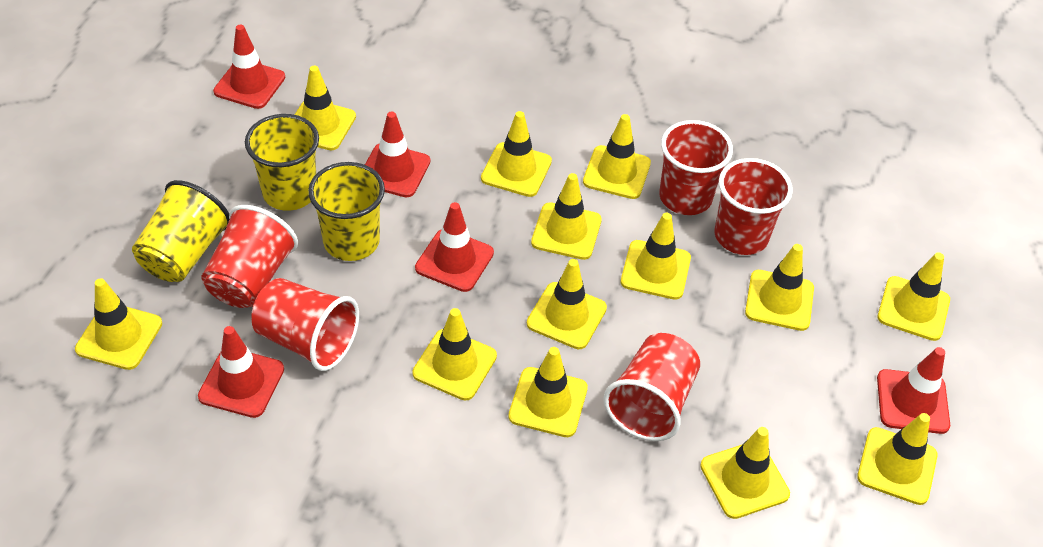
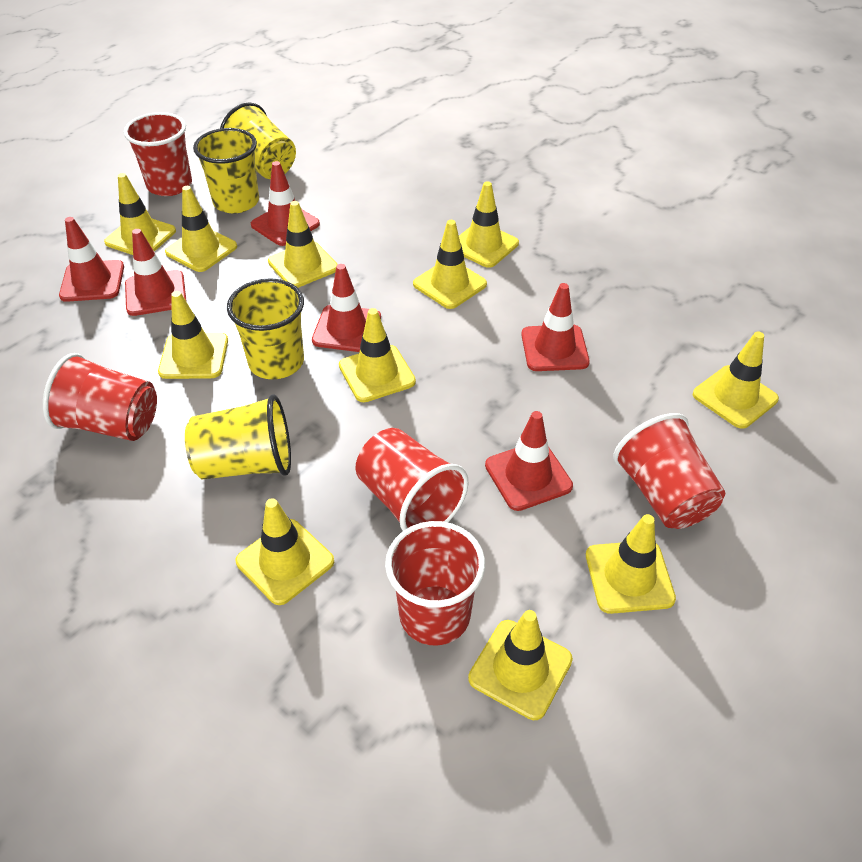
red traffic cone: [198,326,284,418] [213,25,285,109] [365,112,430,197] [415,202,494,292] [877,347,950,434] = 5 -> [59,217,124,302] [125,229,187,316] [251,161,320,246] [312,264,381,352] [485,411,573,511] [521,283,590,371] = 6
yellow cup: [132,180,230,282] [245,114,319,211] [308,162,385,261] = 3 -> [185,394,291,479] [193,128,259,213] [220,102,296,179] [227,278,304,380] = 4
yellow traffic cone: [75,278,162,370] [295,66,356,150] [412,308,497,400] [481,111,552,197] [508,347,588,437] [527,259,607,349] [531,173,602,260] [583,114,651,199] [621,213,691,300] [700,427,790,519] [745,244,814,331] [857,413,938,505] [878,252,950,341] = 13 -> [104,173,176,255] [158,291,228,379] [165,186,237,272] [236,498,334,605] [268,201,338,288] [339,308,416,402] [413,220,487,309] [459,181,519,268] [468,610,573,720] [586,514,676,614] [693,331,779,429] = 11

